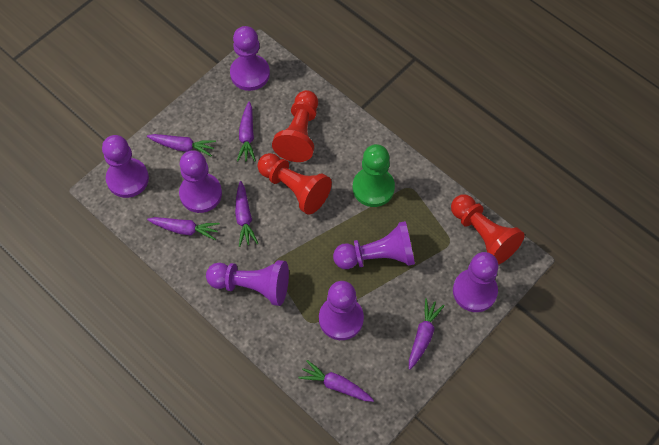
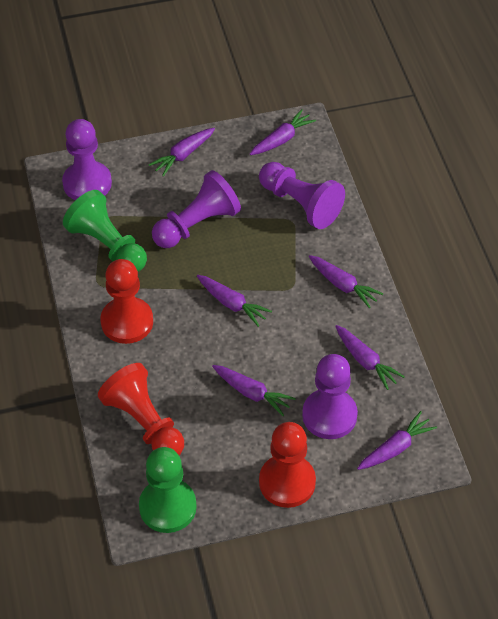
green pawn: [353,144,395,207] = 1 -> [63,190,147,272] [139,447,197,533] = 2
purple carrot: [147,134,216,157] [147,217,220,240] [235,181,258,247] [237,102,256,162] [298,360,374,402] [409,298,445,370] = 6 -> [149,128,215,177] [197,275,272,327] [212,365,296,416] [250,109,316,155] [309,255,383,308] [335,325,405,390] [357,411,437,470] = 7
purple pawn: [102,135,149,198] [179,150,222,213] [206,260,289,306] [230,26,270,91] [319,281,364,340] [333,221,415,269] [453,252,499,312] = 7 -> [62,119,112,200] [152,170,241,248] [259,162,345,229] [302,354,358,439] = 4

